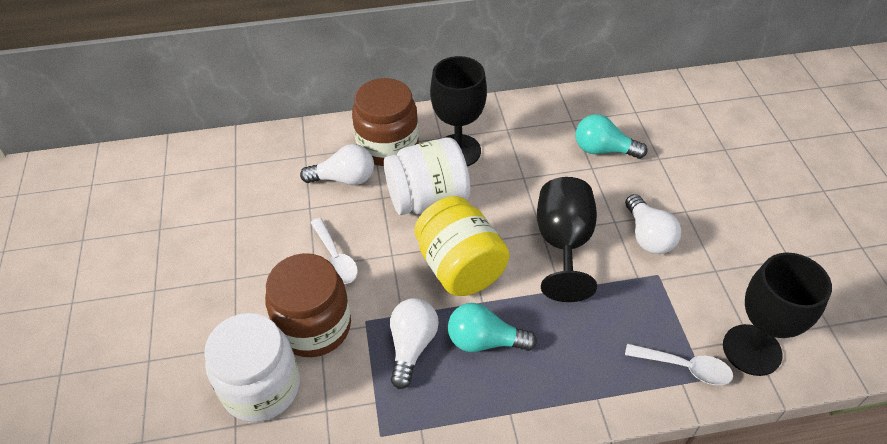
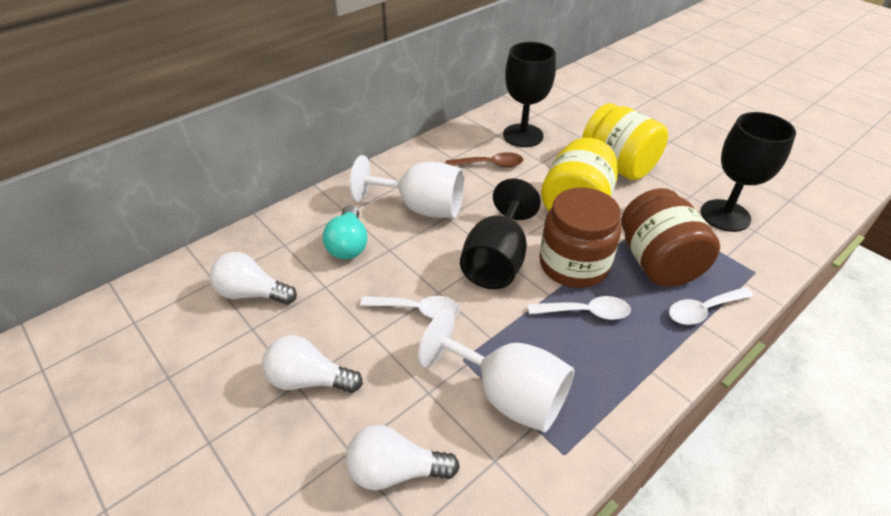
brown spoon: none = 0 -> [446,152,523,167] = 1
turquoise light bulb: [448,303,537,352] [576,114,647,159] = 2 -> [323,205,368,259] = 1
white goblet: none = 0 -> [350,155,464,218] [418,309,574,432] = 2
white jar: [204,313,300,422] [384,137,470,215] = 2 -> none = 0
white spoon: [310,218,358,284] [625,343,733,385] = 2 -> [360,296,460,319] [528,296,631,320] [669,287,754,325] = 3
yellow jar: [414,196,509,296] = 1 -> [541,138,618,211] [582,103,668,180] = 2

